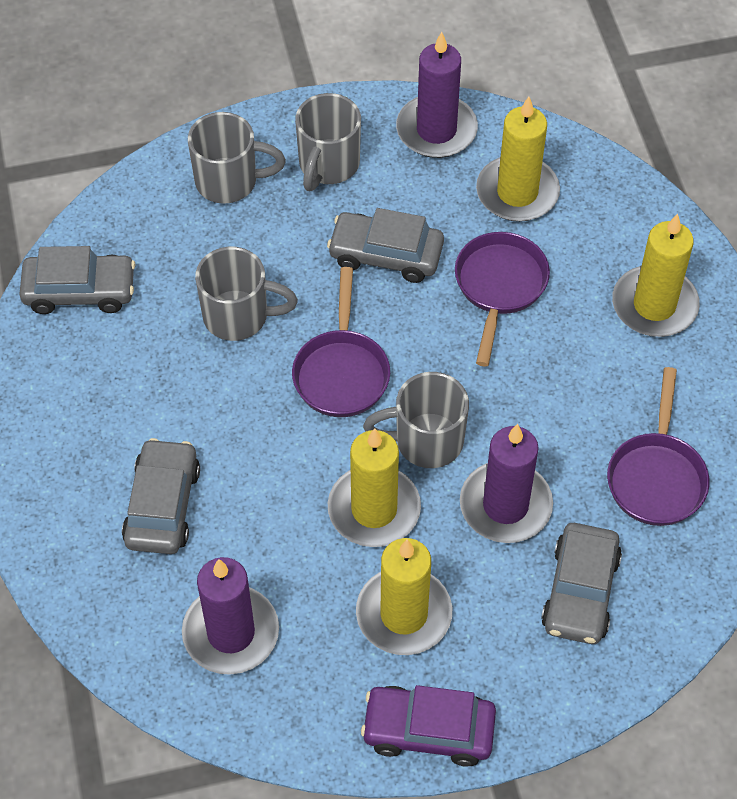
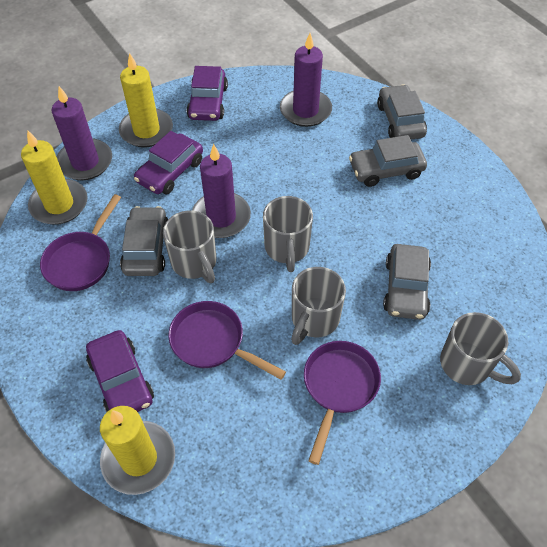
purple car: [361,685,496,767] = 1 -> [86,330,154,413] [134,131,203,194] [187,66,228,121] = 3
yellow candle: [328,428,421,547] [356,538,452,655] [476,97,560,222] [612,213,700,337] = 4 -> [21,130,88,225] [100,406,175,495] [119,53,173,147] = 3

